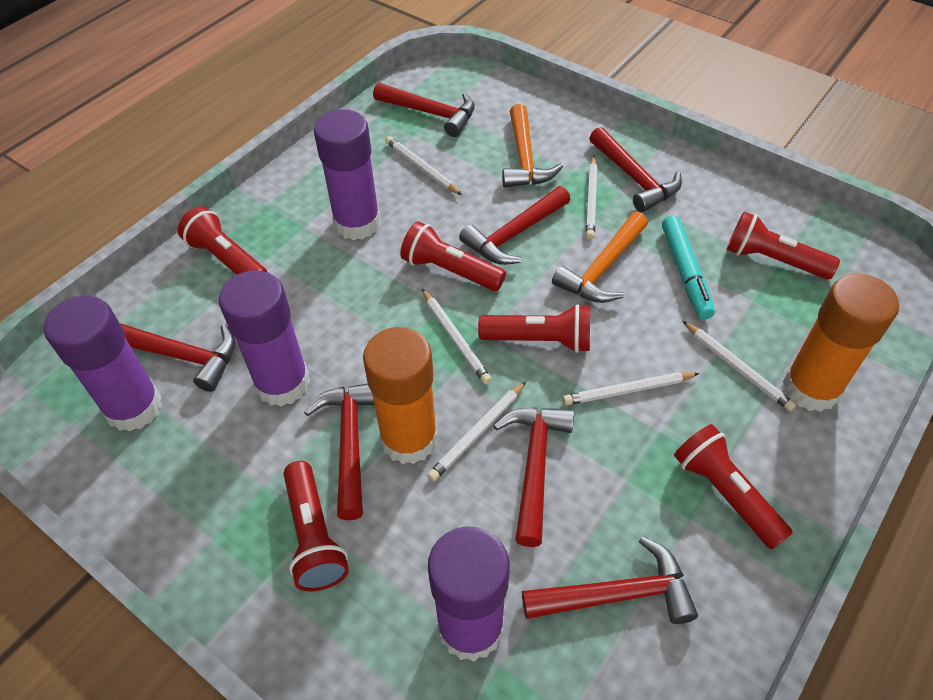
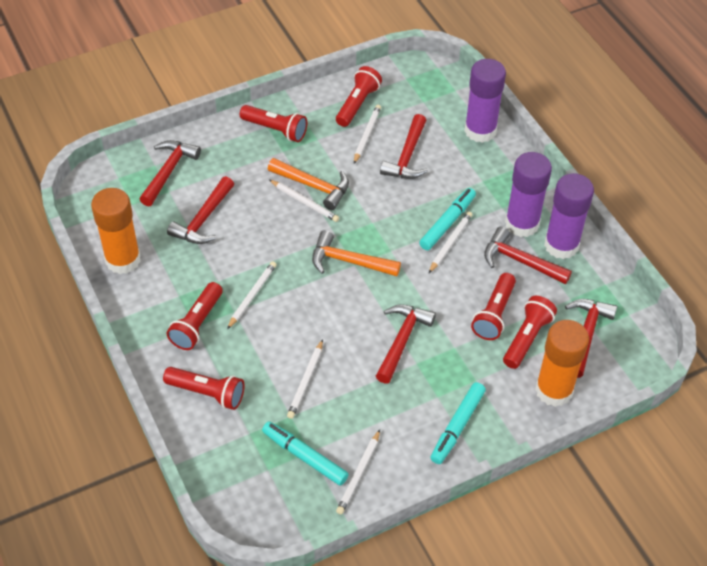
purple glue stick: [44,295,162,432] [219,270,310,407] [314,109,381,240] [428,527,510,662] = 4 -> [464,59,506,143] [505,152,552,237] [544,173,594,259] = 3
red hammer: [120,323,236,392] [304,383,374,520] [373,83,475,137] [459,186,570,265] [493,407,574,547] [522,536,698,624] [589,127,682,212] = 7 -> [139,140,201,207] [167,176,234,244] [376,304,436,384] [380,114,428,179] [484,227,572,284] [565,299,617,378] = 6
turquoise marker: [662,216,715,319] = 1 -> [262,421,349,486] [419,188,476,250] [430,382,486,464] = 3

